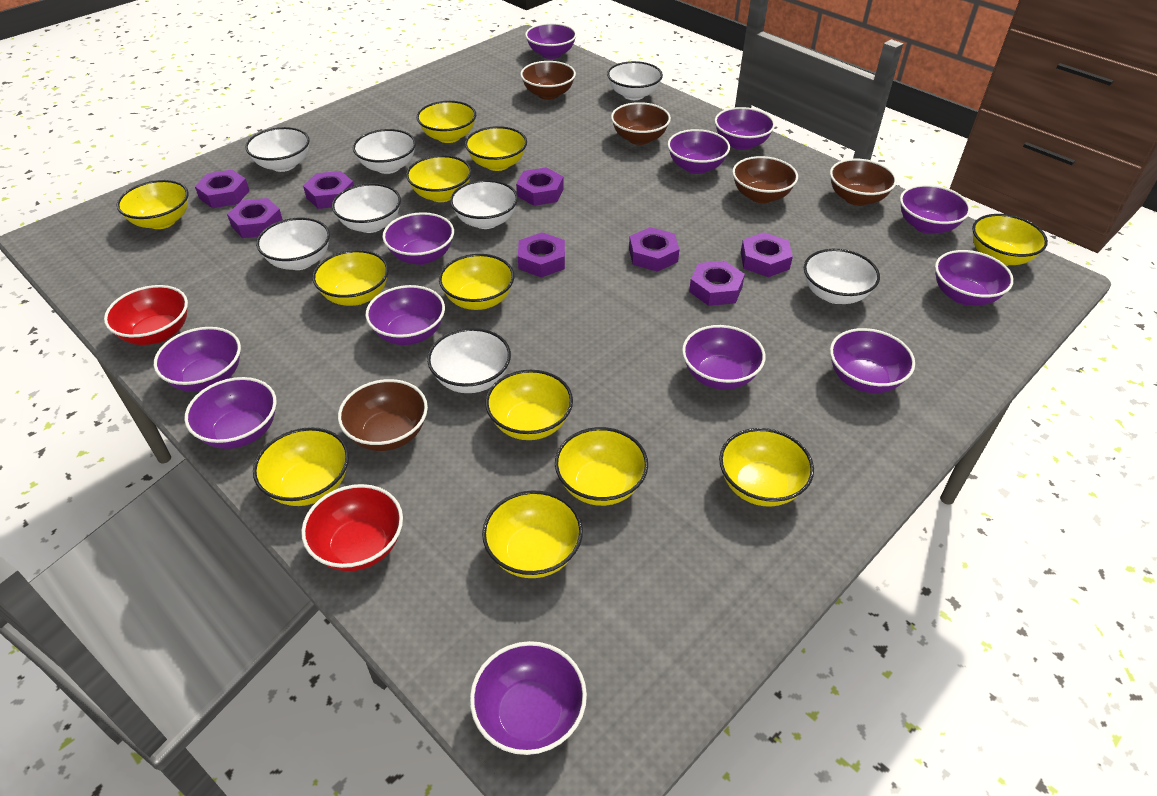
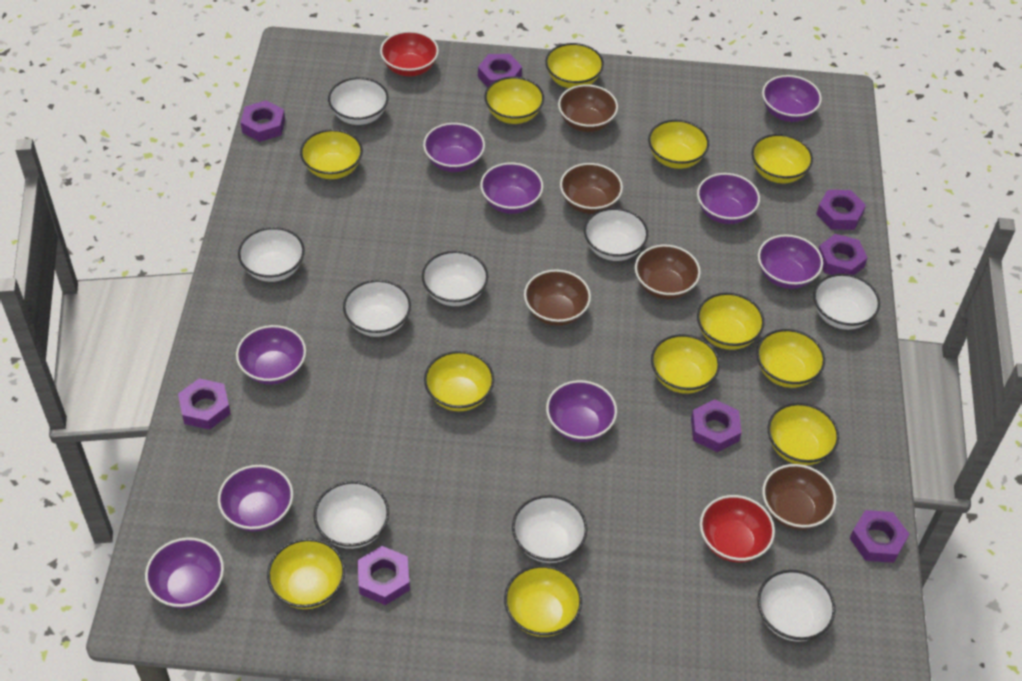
purple bowl: [154,327,241,392] [184,377,277,449] [366,285,445,345] [382,212,454,265] [470,641,587,755] [525,23,577,59] [668,129,730,174] [682,325,765,390] [715,107,775,150] [830,328,915,393] [900,185,971,234] [935,250,1014,306] = 12 -> [145,537,224,609] [218,465,293,532] [236,325,306,385] [423,123,485,172] [480,163,543,214] [546,380,617,442] [697,173,760,224] [758,234,823,289] [762,75,822,122] = 9
white bowl: [245,127,310,172] [256,218,330,270] [332,183,401,233] [353,129,416,174] [427,328,511,393] [450,180,518,229] [607,61,663,100] [804,249,880,304] = 8 -> [238,227,305,282] [314,481,389,549] [328,77,389,125] [343,280,411,337] [422,251,488,306] [512,495,588,563] [584,208,648,261] [757,570,836,642] [813,274,880,330] = 9

